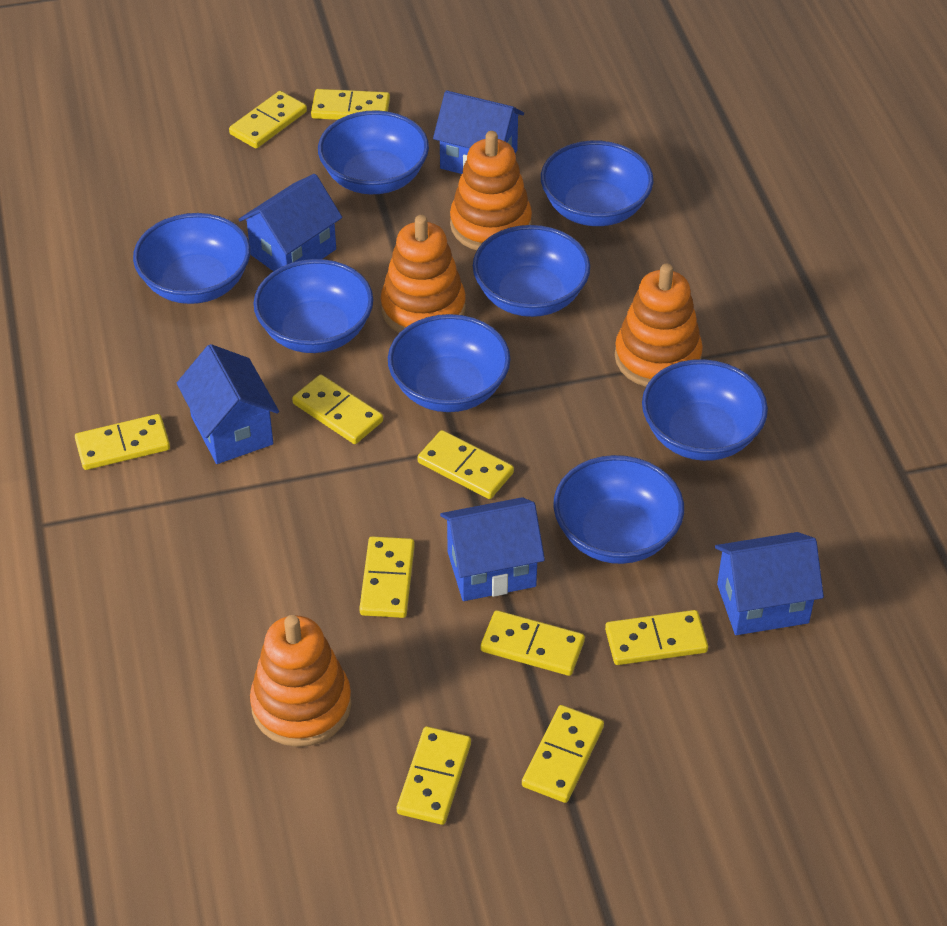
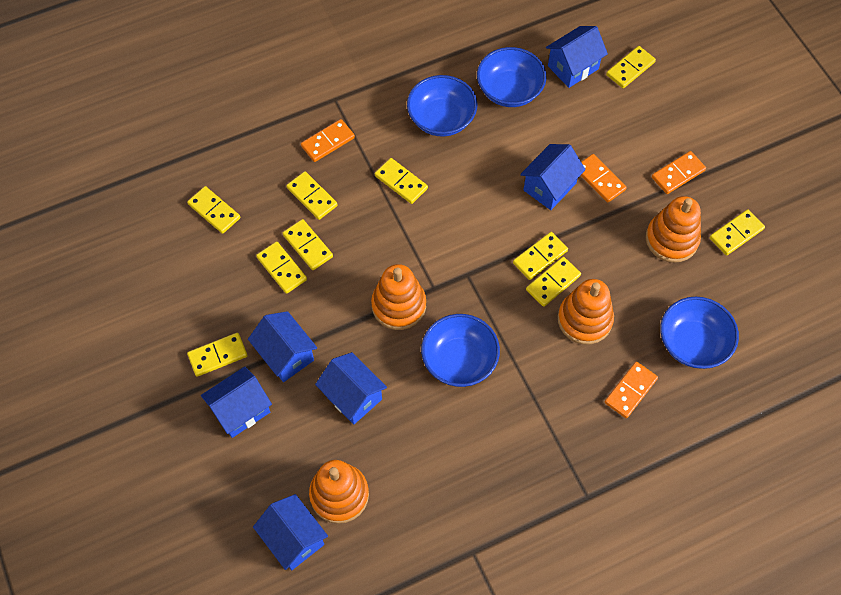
blue bowl: [133,213,250,304] [253,259,373,353] [318,110,429,194] [388,314,511,412] [473,225,590,317] [541,140,654,226] [553,455,684,564] [642,359,768,461] = 8 -> [407,75,477,137] [421,314,500,387] [477,47,547,107] [660,297,739,369] = 4
blue house: [177,344,279,464] [238,174,342,271] [433,90,524,174] [440,497,545,601] [715,532,824,635] = 5 -> [201,367,272,438] [248,311,317,382] [253,494,328,570] [315,352,387,424] [520,144,586,210] [546,26,608,88] = 6
orange domino: none = 0 -> [301,119,355,162] [580,154,626,203] [605,362,658,418] [652,151,706,194] = 4

